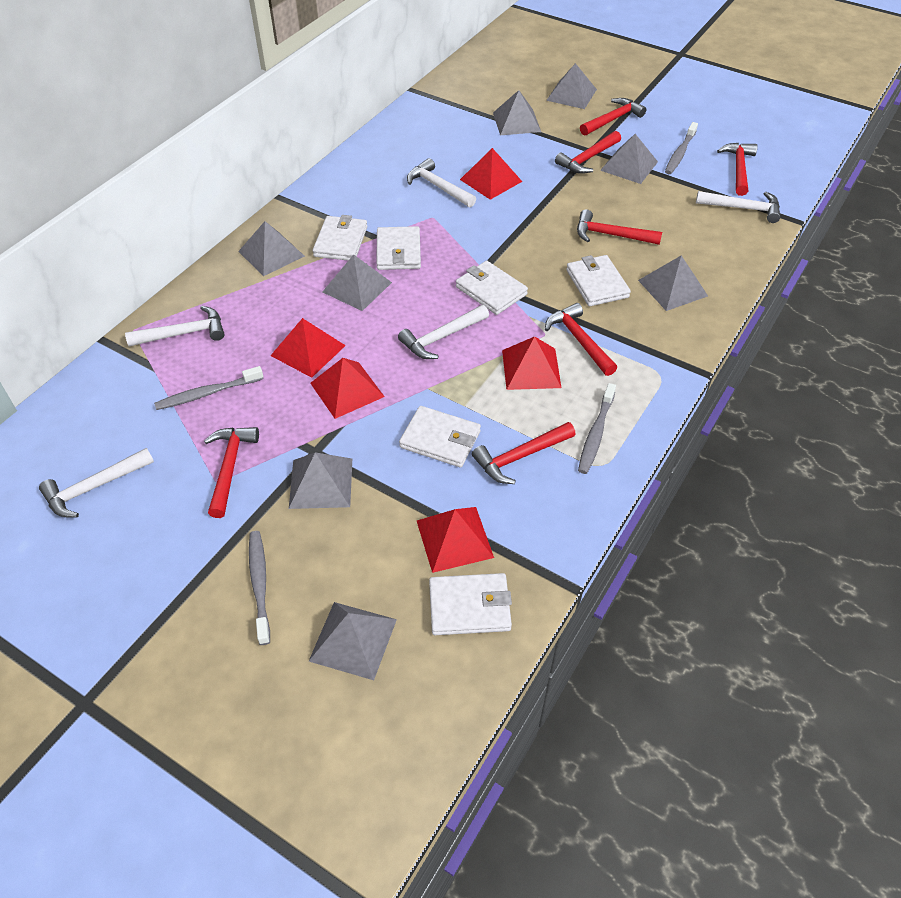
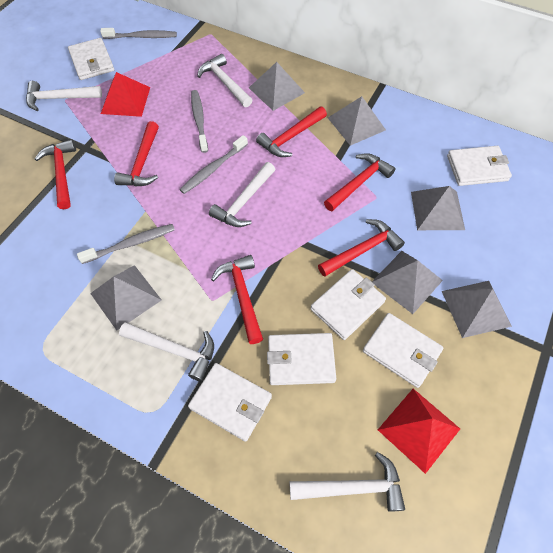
grey pyramid: [238,221,305,276] [289,452,352,509] [309,602,397,680] [322,255,392,311] [493,90,541,135] [546,63,597,109] [600,134,658,184] [638,255,708,311] = 8 -> [90,265,161,330] [249,62,305,111] [328,96,386,146] [372,251,443,314] [411,186,465,230] [442,281,512,338] = 6
red hammer: [204,427,259,518] [472,422,576,484] [545,303,617,376] [555,131,621,174] [577,209,662,245] [580,98,646,136] [717,143,758,196] = 7 -> [35,139,76,209] [114,121,159,186] [211,255,263,344] [256,106,327,157] [318,219,405,277] [324,153,395,211] = 6
red pyramid: [271,318,346,378] [310,358,385,419] [417,507,494,573] [460,148,522,200] [502,336,562,390] = 5 -> [101,72,150,117] [378,389,460,474] = 2

